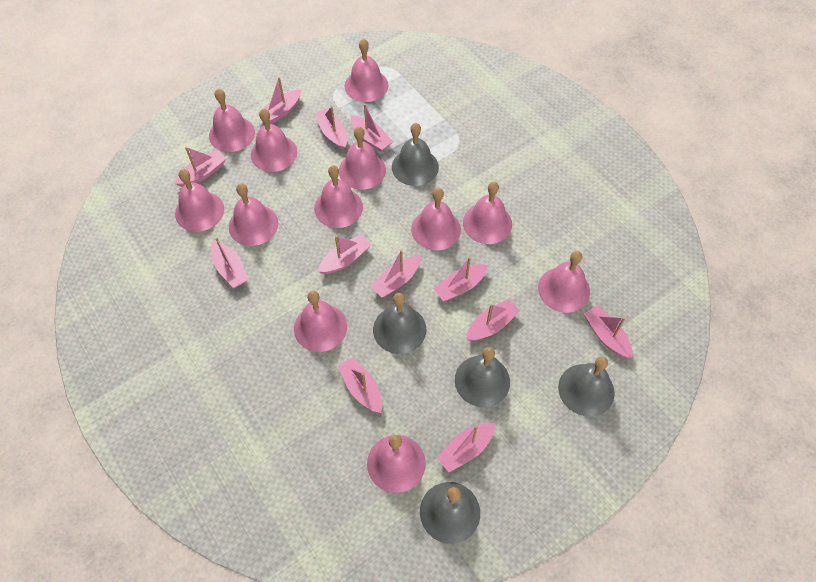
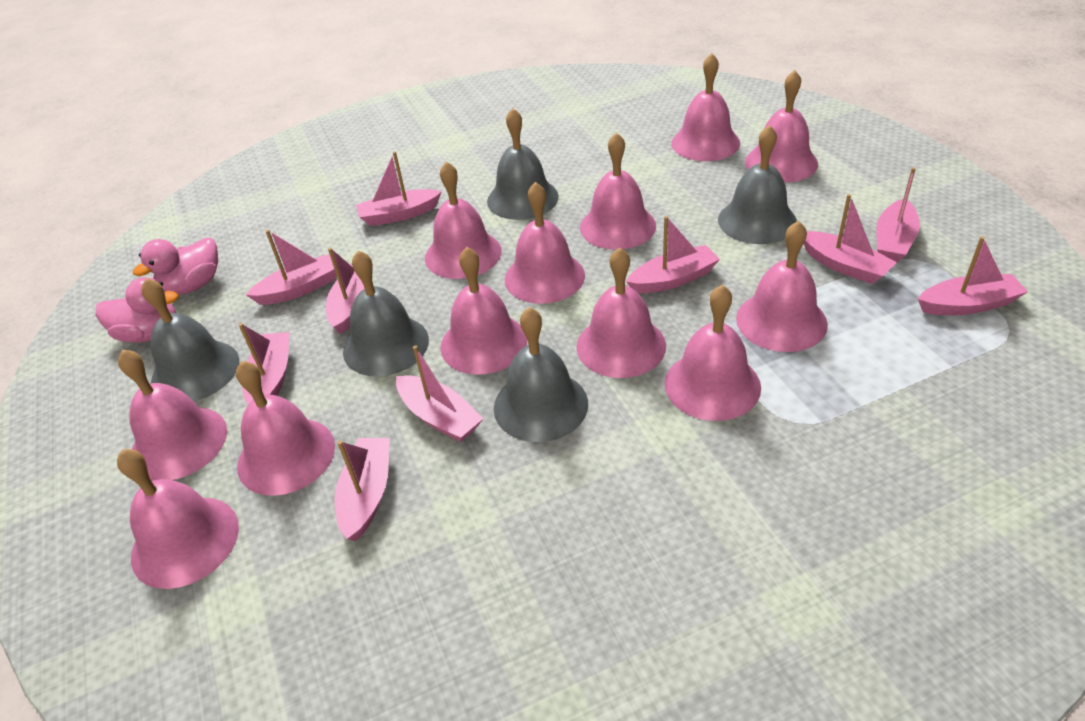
pink boat: [174,147,226,187] [211,237,248,288] [257,77,301,124] [315,106,347,150] [318,234,371,274] [338,357,382,413] [351,104,393,152] [371,250,421,298] [434,257,488,301] [437,423,496,472] [466,299,520,341] [584,306,633,358] = 12 -> [239,323,289,405] [246,230,336,305] [326,248,365,334] [335,438,390,541] [356,151,442,226] [396,345,484,442] [626,216,720,293] [804,194,897,284] [877,167,920,263] [918,236,1028,315] = 10
pink duck: none = 0 -> [96,277,178,343] [133,238,218,295] = 2

